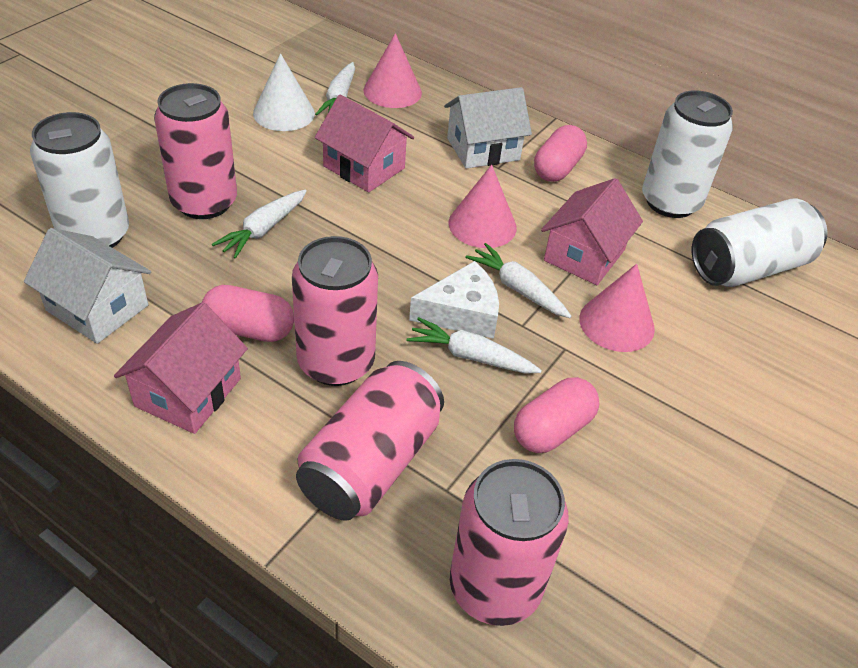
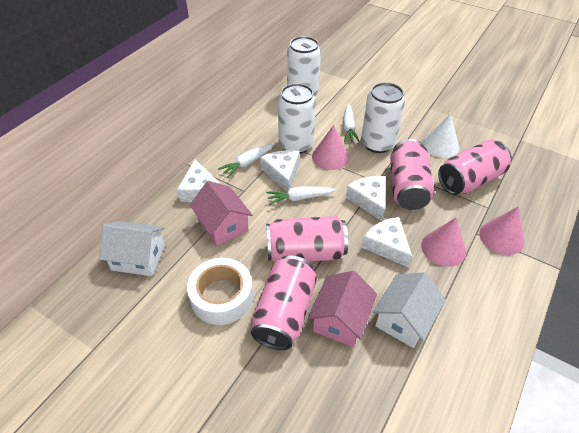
pink capsule: [202,285,294,342] [514,377,599,453] [534,125,587,182] = 3 -> none = 0
pink house: [114,302,248,434] [315,95,414,192] [541,178,643,285] = 3 -> [190,181,252,246] [308,271,377,347] = 2
white carrot: [212,190,307,259] [315,62,355,115] [406,317,542,373] [465,243,572,318] = 4 -> [218,144,274,178] [266,186,336,205] [343,104,360,142] = 3
white cheese: [409,261,499,339] = 1 -> [177,159,220,202] [260,150,300,192] [346,176,386,221] [362,217,412,268] = 4
white tape: none = 0 -> [187,258,253,325] = 1

